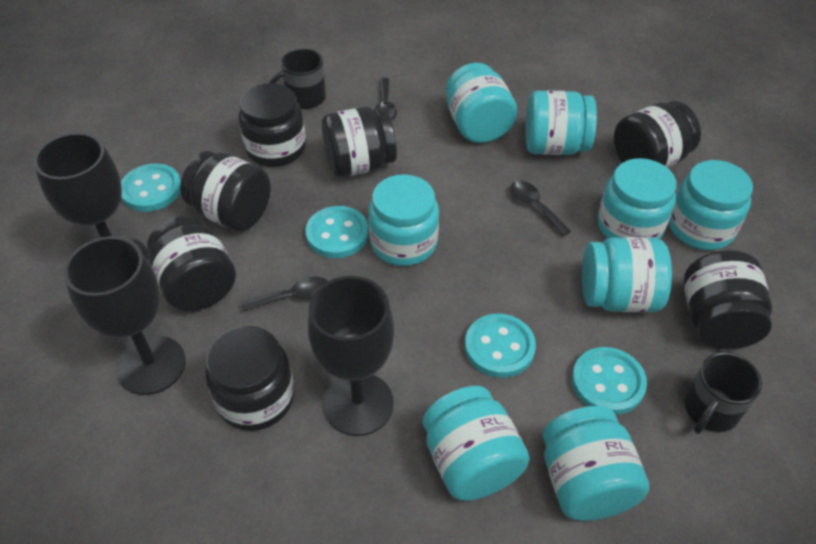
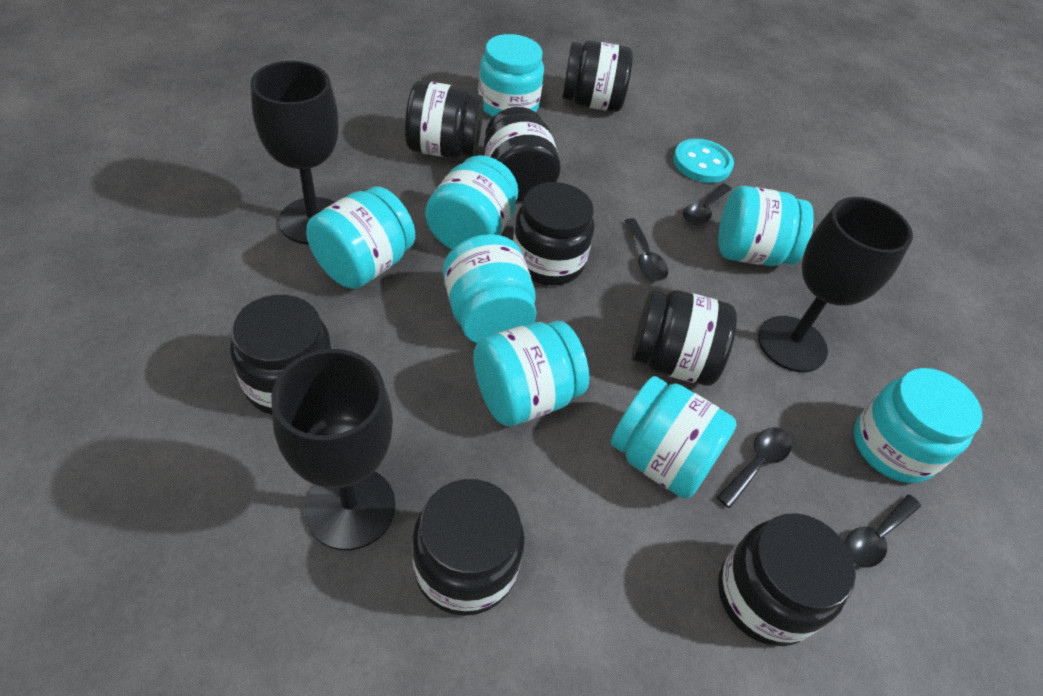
black jar: [147,216,236,311] [180,151,271,231] [206,326,295,431] [239,83,306,167] [322,107,397,178] [614,101,701,168] [683,250,772,349] = 7 -> [230,295,333,415] [405,80,484,158] [412,479,525,616] [484,107,561,201] [513,182,594,285] [562,41,633,112] [632,289,737,386] [718,513,856,646] = 8
black mug: [269,49,326,109] [685,352,762,434] = 2 -> none = 0
black spoon: [241,277,328,312] [375,78,397,121] [510,181,571,236] = 3 -> [625,218,668,281] [683,183,732,225] [717,427,792,508] [845,495,921,568] = 4
turquoise button: [121,164,181,212] [305,206,369,258] [465,314,536,378] [572,347,647,415] = 4 -> [673,139,734,183] = 1

